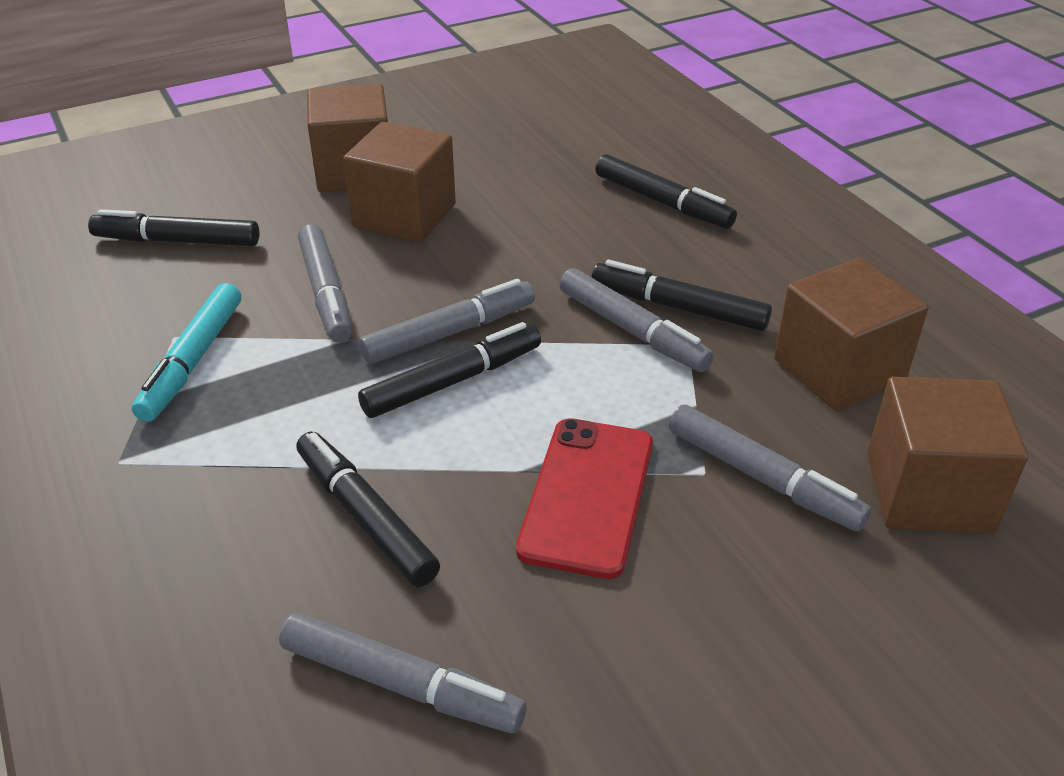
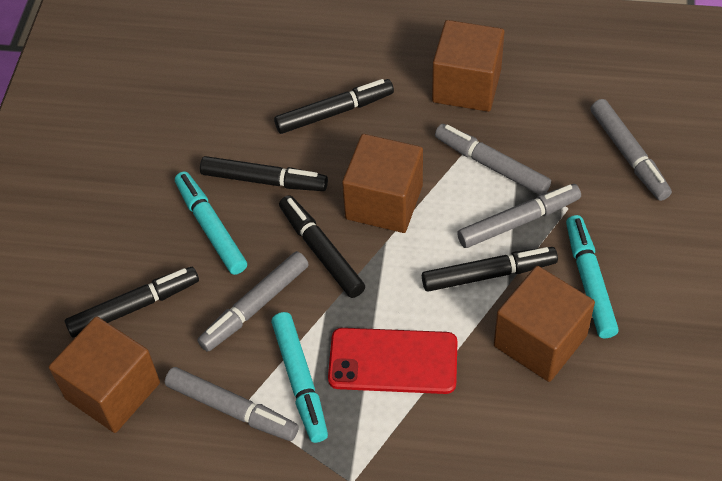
turquoise marker: [132,283,241,422] = 1 -> [175,172,247,275] [271,312,328,443] [566,215,619,338] = 3

